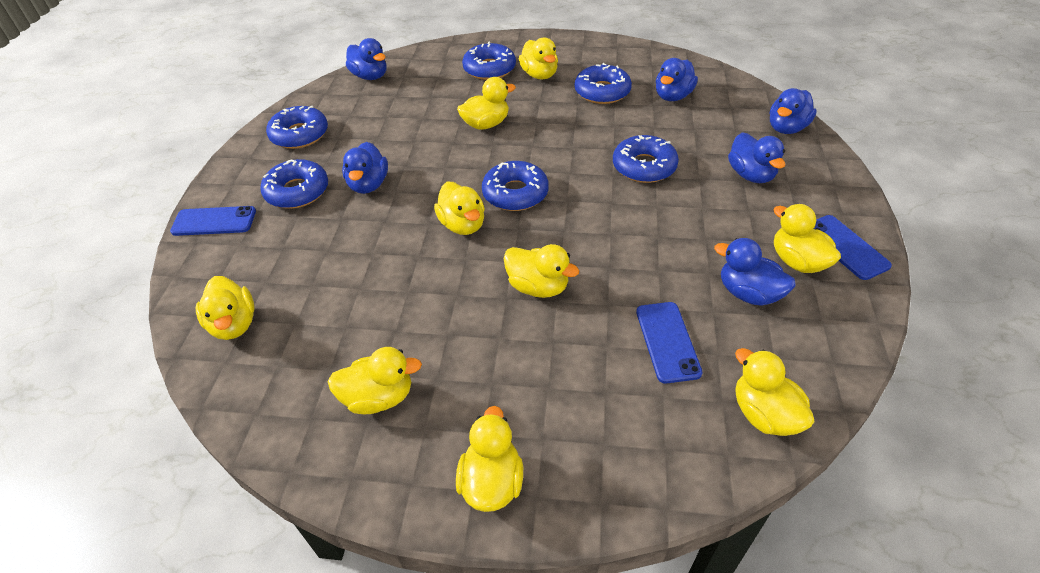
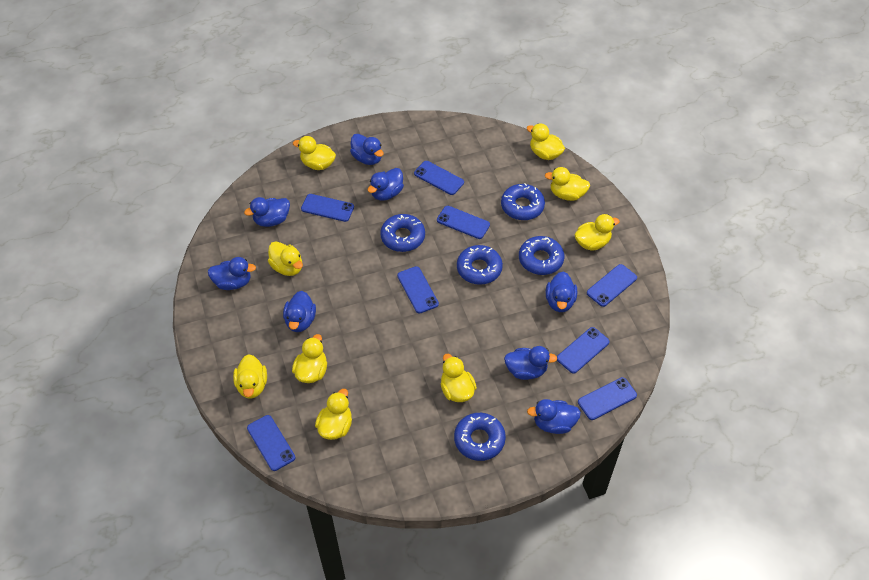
blue donut: [260,159,328,209] [266,106,328,149] [462,42,516,80] [482,161,549,211] [575,63,632,104] [613,135,679,183] = 6 -> [380,214,425,252] [454,413,506,461] [457,245,503,285] [501,183,545,220] [519,236,564,275] = 5
blue duck: [342,142,388,194] [346,38,387,80] [656,58,698,101] [714,238,796,306] [728,132,785,183] [770,88,817,134] = 6 -> [208,257,256,290] [244,197,290,227] [283,291,316,332] [350,134,384,165] [367,168,404,201] [504,346,557,380] [527,399,581,434] [546,272,577,312] = 8
blue phone: [170,206,256,236] [636,302,703,384] [814,215,892,280] = 3 -> [247,415,295,471] [301,194,354,222] [397,266,439,313] [414,161,464,195] [437,206,490,239] [557,327,610,374] [578,377,637,420] [587,264,637,307] = 8

